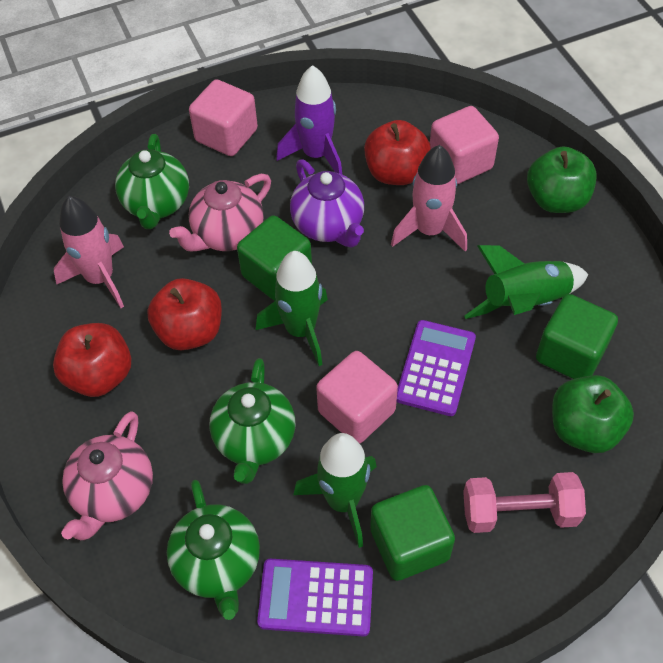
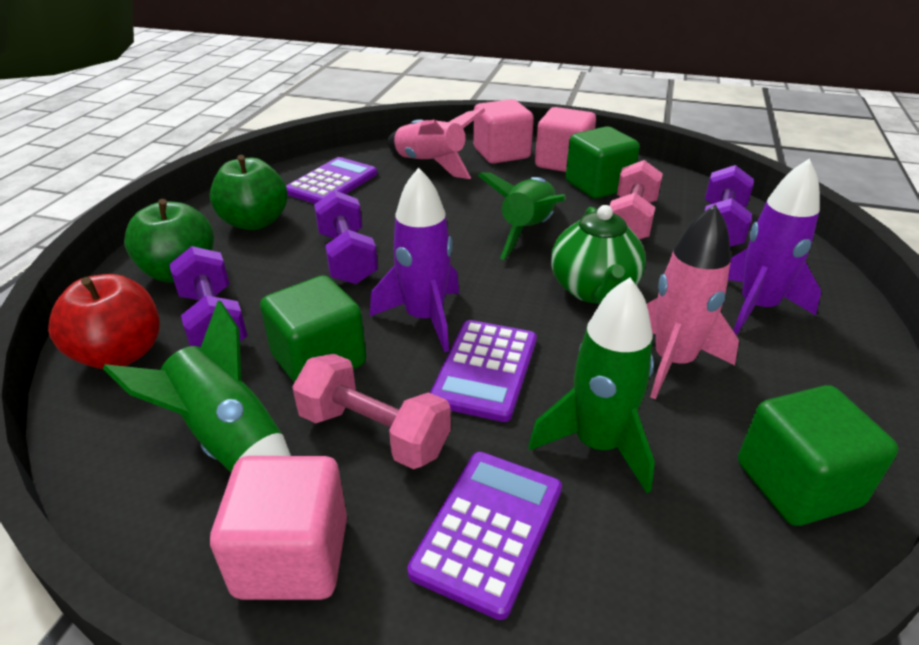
green teapot: [115,134,189,229] [167,480,260,620] [209,358,295,484] = 3 -> [551,205,646,305] = 1
pink dumbbell: [463,472,586,533] = 1 -> [292,354,451,469] [610,160,663,240] = 2
pink teapot: [61,411,153,540] [169,174,271,251] = 2 -> none = 0
purple calculator: [257,559,373,636] [397,320,476,416] = 2 -> [286,157,377,204] [407,452,562,620] [430,320,537,422] = 3
purple dumbbell: none = 0 -> [169,246,248,348] [314,190,378,284] [704,165,754,247] = 3
purple rocket: [276,65,342,174] = 1 -> [370,167,459,352] [728,159,821,334] = 2
purple teapot: [290,159,364,247] = 1 -> none = 0
red apple: [53,323,132,397] [147,278,222,350] [364,120,431,185] = 3 -> [48,274,160,369] = 1

